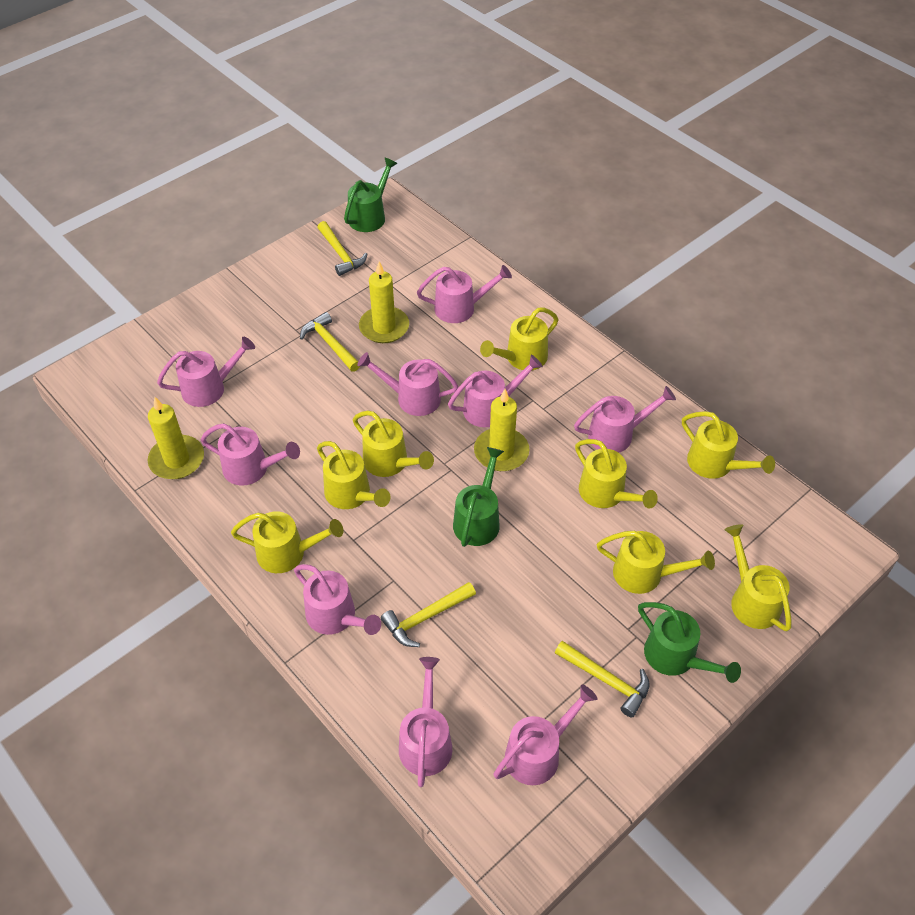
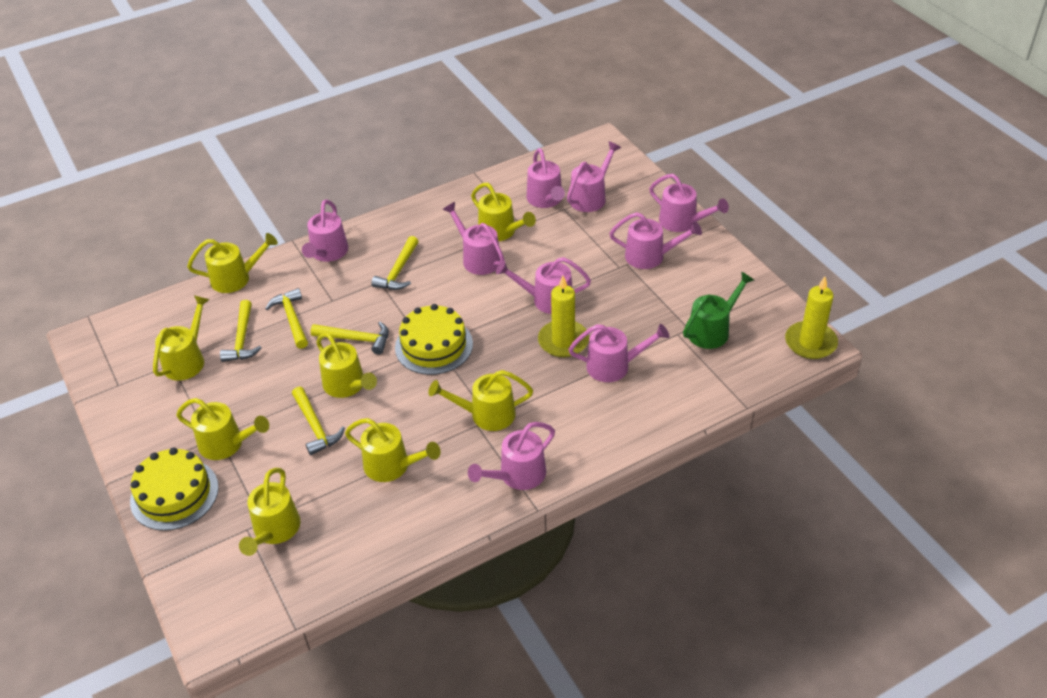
green watering can: [344,158,398,232] [453,447,504,547] [638,602,741,683] = 3 -> [683,271,754,349] = 1
yellow cake: none = 0 -> [130,447,219,531] [395,304,473,375] = 2
yellow candle: [148,397,204,479] [359,261,409,343] [474,389,529,471] = 3 -> [538,276,589,357] [785,277,838,359] = 2
yellow hammer: [300,312,360,372] [317,221,367,276] [381,582,476,647] [555,641,650,718] = 4 -> [220,300,262,362] [265,288,308,349] [292,387,345,455] [311,321,389,355] [371,236,419,290] = 5

